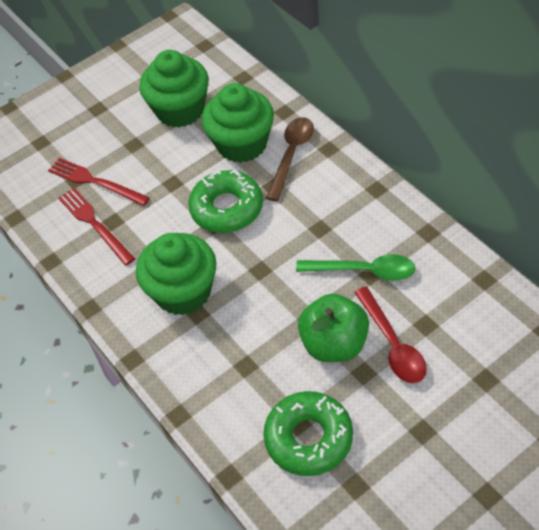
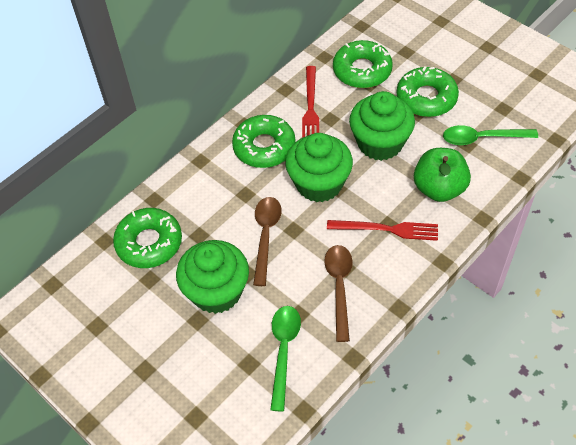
brown spoon: [266,117,314,201] = 1 -> [253,197,282,286] [324,245,353,342] = 2
green donut: [188,169,263,233] [263,391,353,476] = 2 -> [113,208,182,268] [232,115,296,168] [333,40,393,88] [397,66,459,117] = 4
green spoon: [296,254,416,281] = 1 -> [270,306,301,412] [443,125,538,145] = 2
red spoon: [354,287,427,383] = 1 -> none = 0

